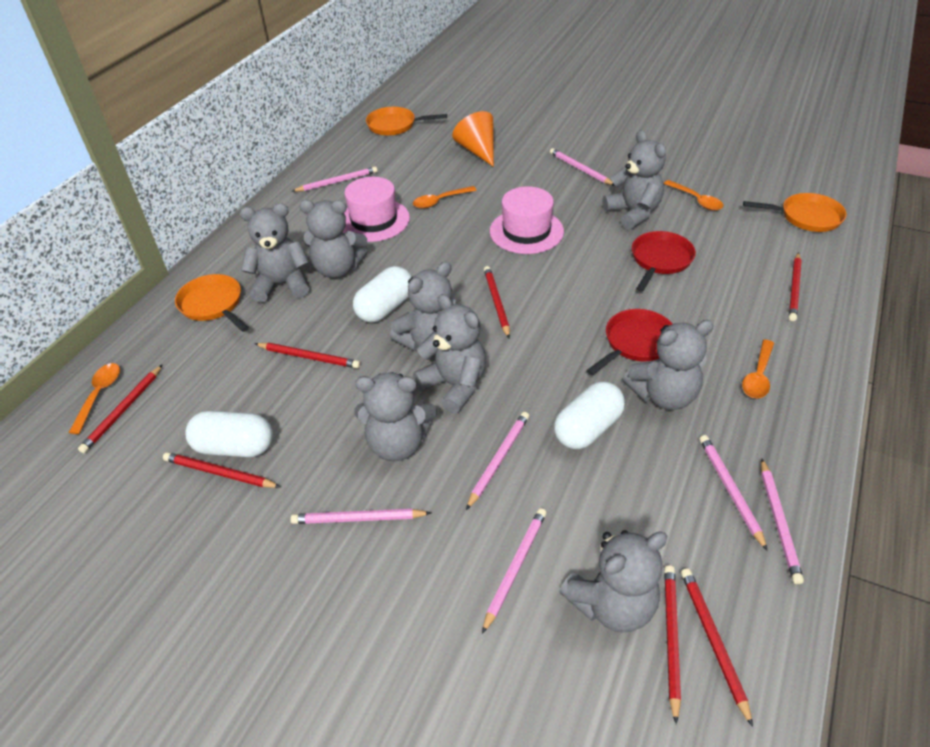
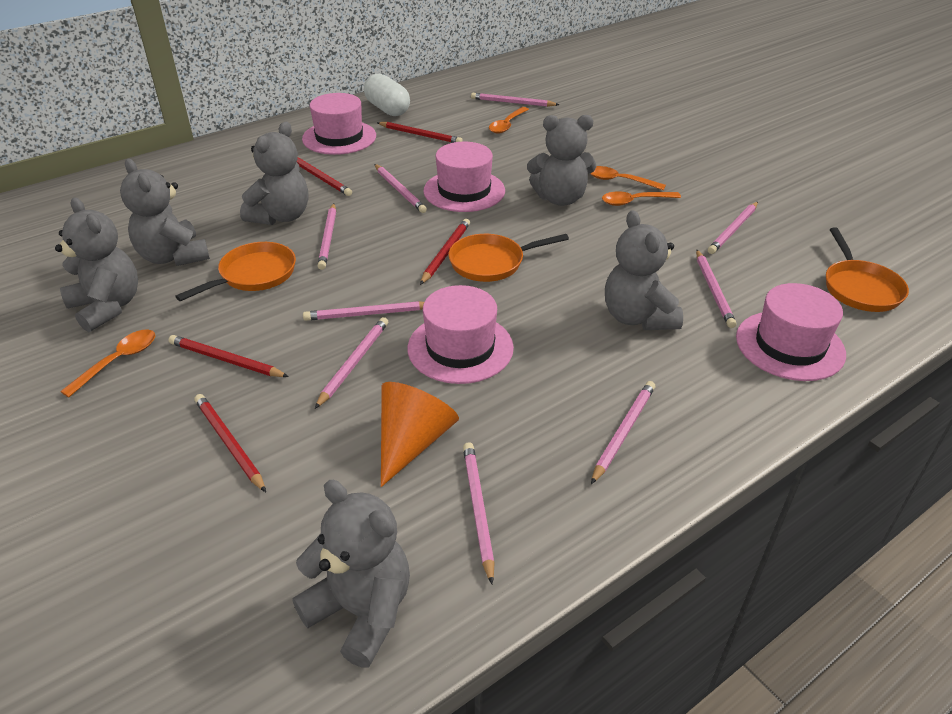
grey teddy bear: [240,203,310,302] [299,200,368,278] [354,372,437,461] [390,262,456,352] [413,294,486,414] [559,530,668,633] [602,130,666,230] [623,320,714,410] = 8 -> [55,197,138,332] [120,159,210,266] [240,122,308,225] [292,480,410,668] [527,115,596,206] [605,210,683,330] = 6
pink hat: [343,177,410,242] [490,186,564,254] = 2 -> [302,93,376,155] [408,285,514,384] [423,142,505,212] [736,283,846,381] = 4
pink pencil: [290,509,431,524] [292,167,377,192] [466,412,529,510] [482,508,547,634] [550,148,615,186] [699,435,768,551] [761,459,804,584] = 7 -> [303,301,424,321] [315,317,388,409] [318,203,336,270] [374,164,427,213] [463,442,495,584] [471,93,559,107] [591,381,655,484] [696,250,737,328] [708,202,758,254] = 9
red pan: [586,309,672,375] [632,231,696,292] = 2 -> none = 0
red pencil: [78,364,163,453] [163,452,280,488] [255,343,360,368] [484,266,510,338] [664,565,681,724] [681,568,753,727] [789,252,802,321] = 7 -> [169,335,289,377] [194,394,266,492] [297,158,352,196] [377,122,463,143] [420,219,470,285] = 5
white capsule: [185,411,273,457] [353,266,412,323] [554,381,625,449] = 3 -> [364,74,410,116] = 1

